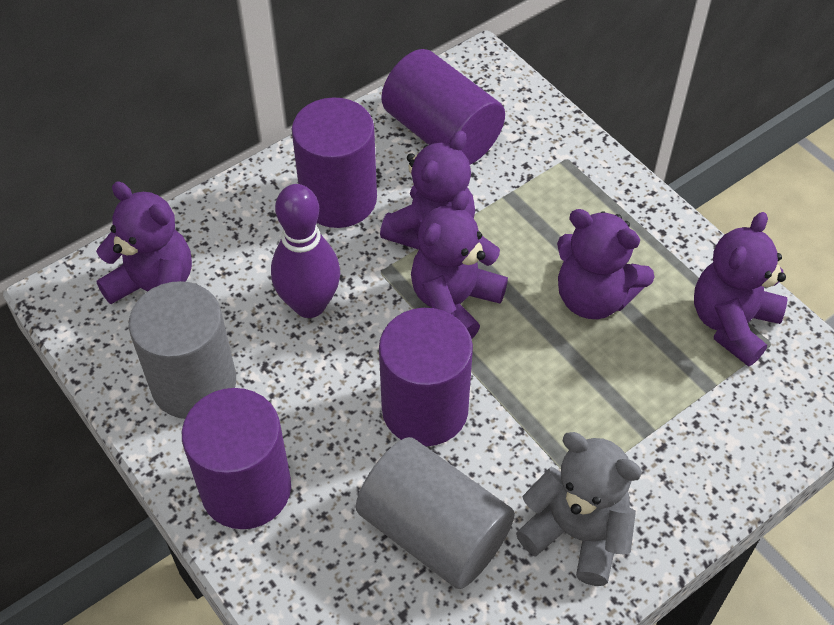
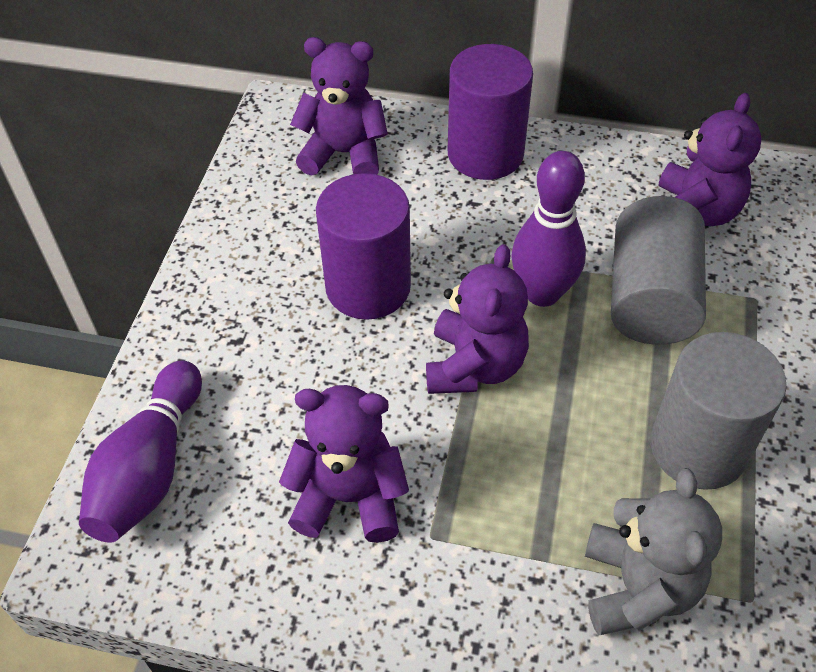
purple bowling pin: [271,184,340,318] = 1 -> [79,360,202,543] [511,151,586,307] = 2
purple cylinder: [182,388,291,529] [292,97,377,228] [379,308,473,446] [381,49,505,164] = 4 -> [316,173,411,320] [448,44,533,180] = 2
purple teddy bear: [96,182,192,304] [380,130,475,250] [411,190,508,339] [557,209,654,319] [694,212,788,367] = 5 -> [279,385,409,543] [290,37,388,176] [426,244,529,394] [658,93,761,226] = 4

